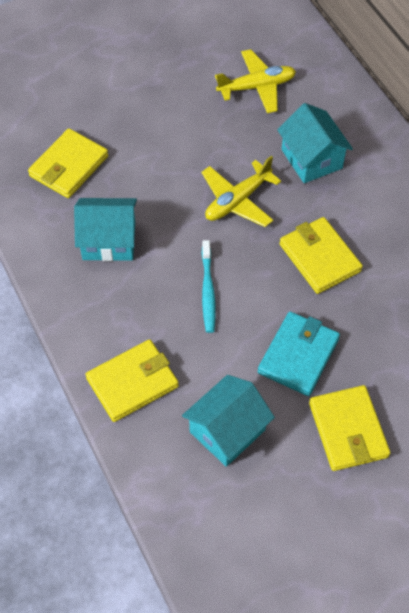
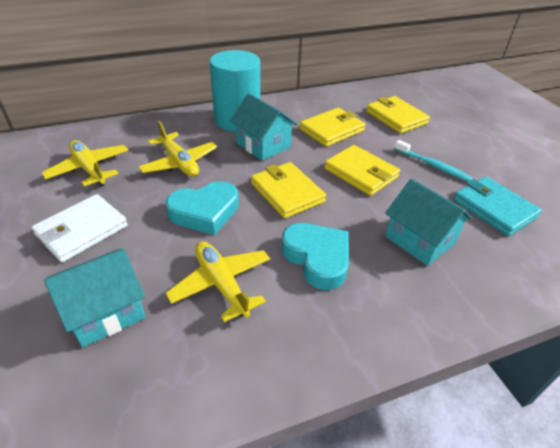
turquoise cylinder: none = 0 -> [209,50,260,131] = 1
turquoise heart: none = 0 -> [166,181,239,235] [282,223,349,290] = 2
white wallet: none = 0 -> [32,194,128,262] = 1
yellow plane: [201,156,281,227] [215,49,296,113] = 2 -> [42,140,129,186] [138,121,217,177] [166,241,270,322] = 3

